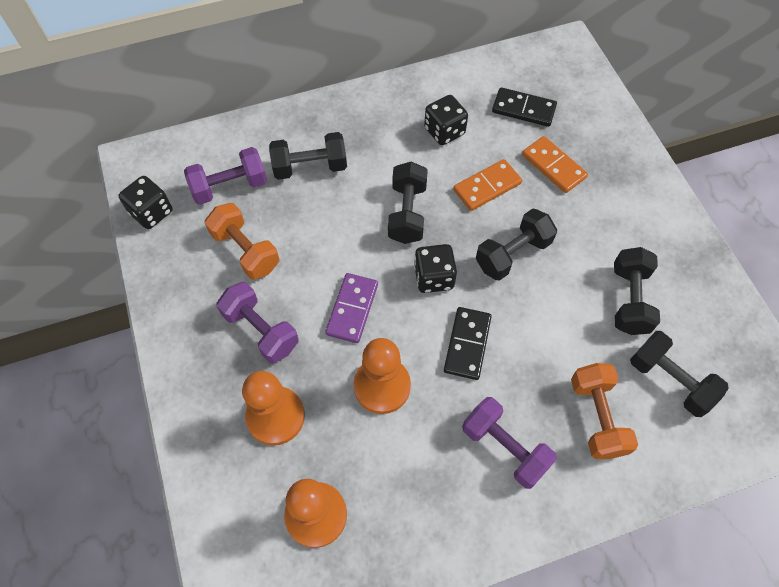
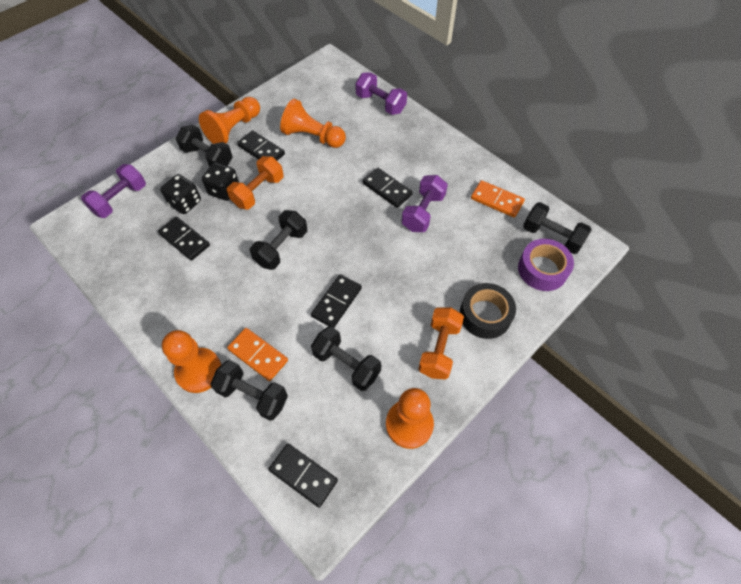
black dice: [118,176,173,229] [414,244,457,293] [424,95,468,145] = 3 -> [160,174,201,214] [202,162,239,201] = 2
black domino: [444,307,492,380] [492,87,557,127] = 2 -> [158,217,210,261] [237,130,285,161] [268,444,338,508] [311,274,362,328] [362,168,413,208] = 5
black tape: none = 0 -> [460,283,516,339] = 1
orange pawn: [242,371,305,446] [284,479,347,548] [353,338,411,414] = 3 -> [162,330,221,393] [199,97,260,144] [280,99,346,148] [386,388,434,449] = 4
purple domino: [325,273,378,343] = 1 -> none = 0
purple tape: none = 0 -> [518,239,574,291] = 1

